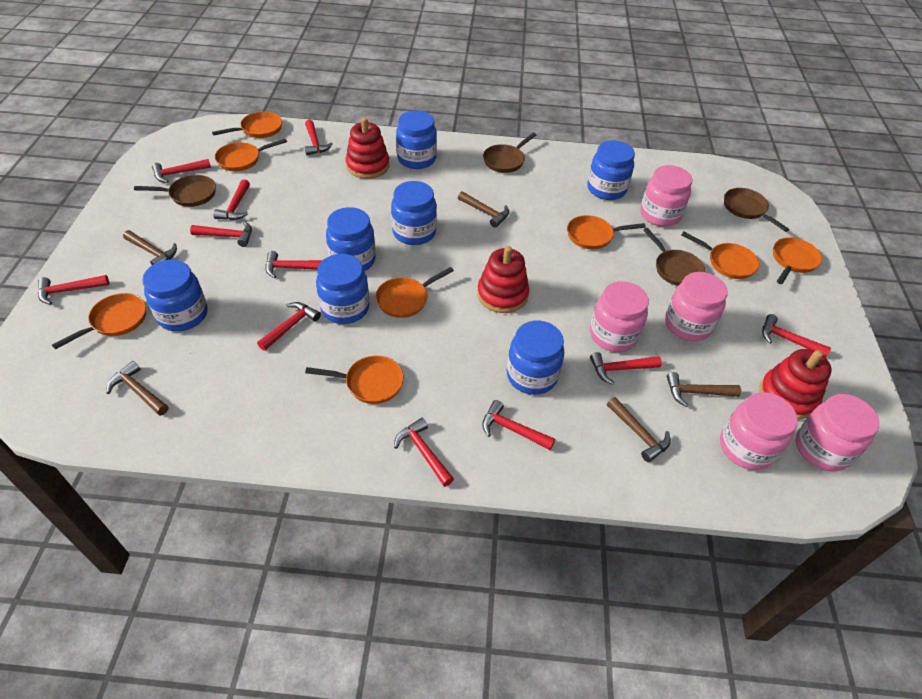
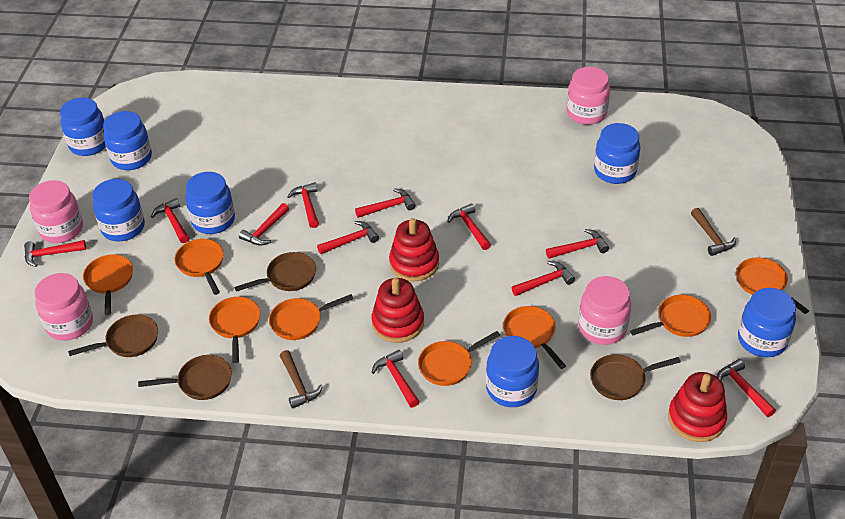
brown hammer: [106,361,169,415] [123,230,177,265] [458,191,509,228] [607,397,671,462] [667,372,741,407] = 5 -> [280,350,323,409] [691,208,736,256] = 2
pink jar: [590,281,649,352] [640,165,692,227] [665,272,728,341] [720,392,798,470] [796,394,879,472] = 5 -> [29,180,83,243] [34,273,93,341] [567,67,610,125] [579,276,631,345] = 4

